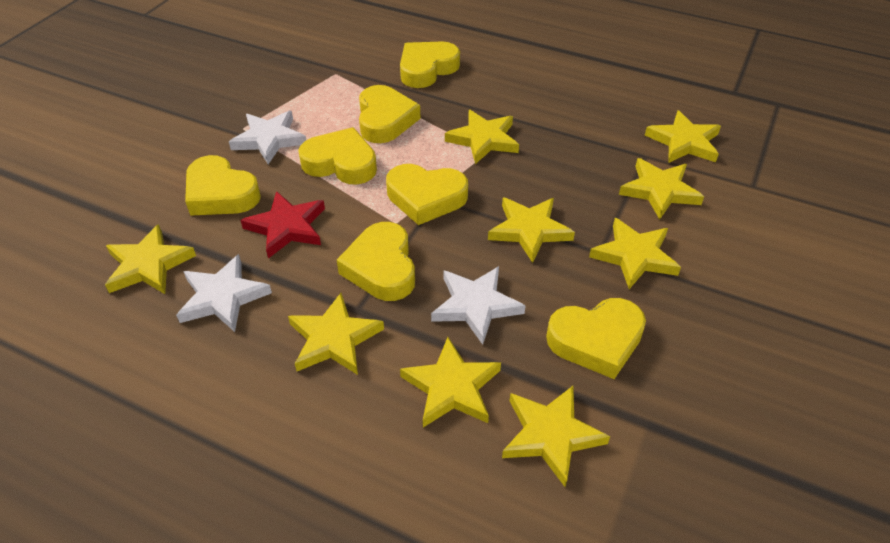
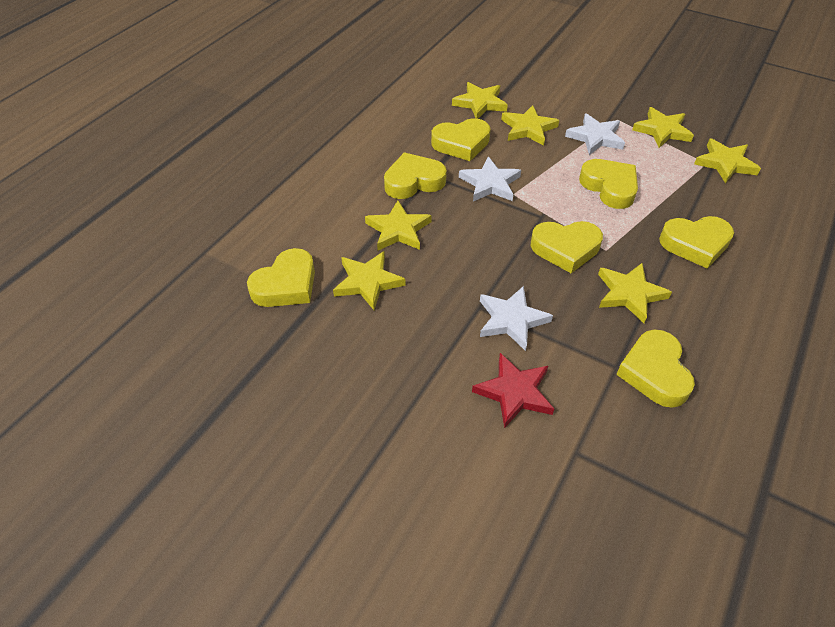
yellow star: [105,224,196,294] [288,293,384,375] [400,337,501,427] [445,110,519,164] [488,197,575,263] [502,386,610,487] [589,218,681,289] [619,158,704,220] [645,110,721,163] = 9 -> [333,251,405,310] [365,201,432,250] [452,82,508,119] [501,105,559,146] [598,263,672,323] [632,107,694,148] [694,139,761,183] = 7

